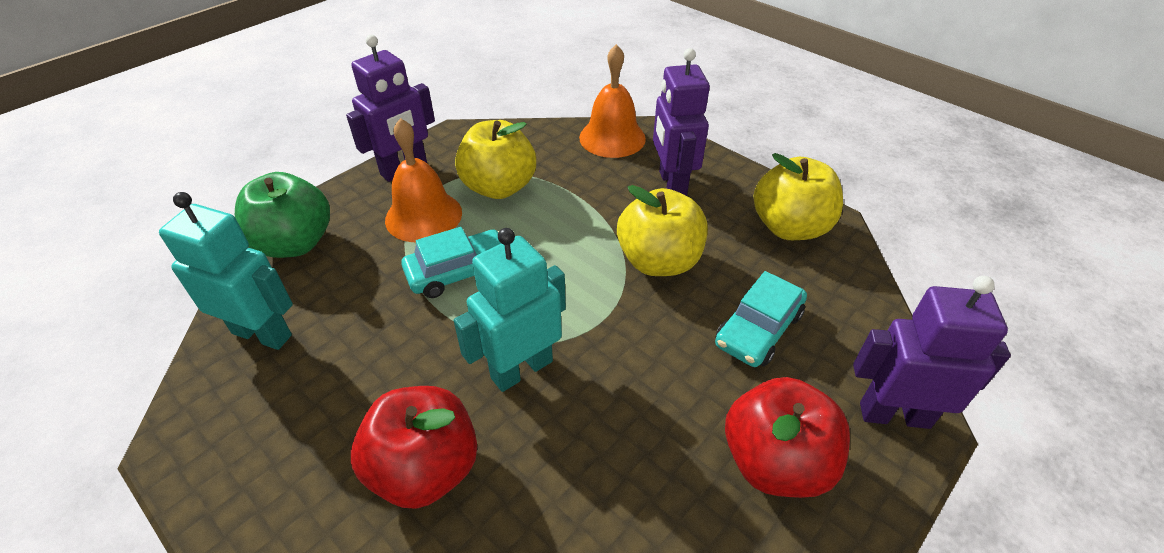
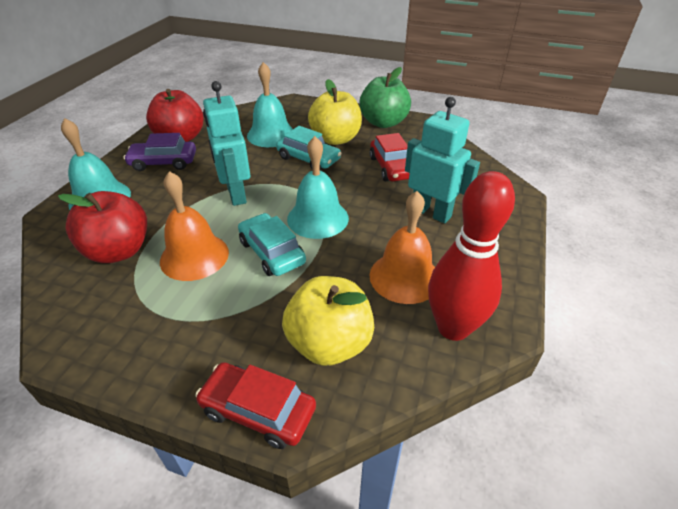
purple car: none = 0 -> [123,133,196,171] = 1
purple robot: [346,35,435,182] [653,48,710,196] [853,276,1011,429] = 3 -> none = 0
red bowling pin: none = 0 -> [428,171,515,341] = 1
red car: none = 0 -> [195,362,316,449] [369,133,410,181] = 2
turquoise bell: none = 0 -> [61,118,131,210] [247,62,293,147] [287,136,349,239] = 3
yellow apple: [455,120,536,199] [617,185,707,276] [754,153,843,240] = 3 -> [282,276,374,366] [308,79,362,145] = 2

